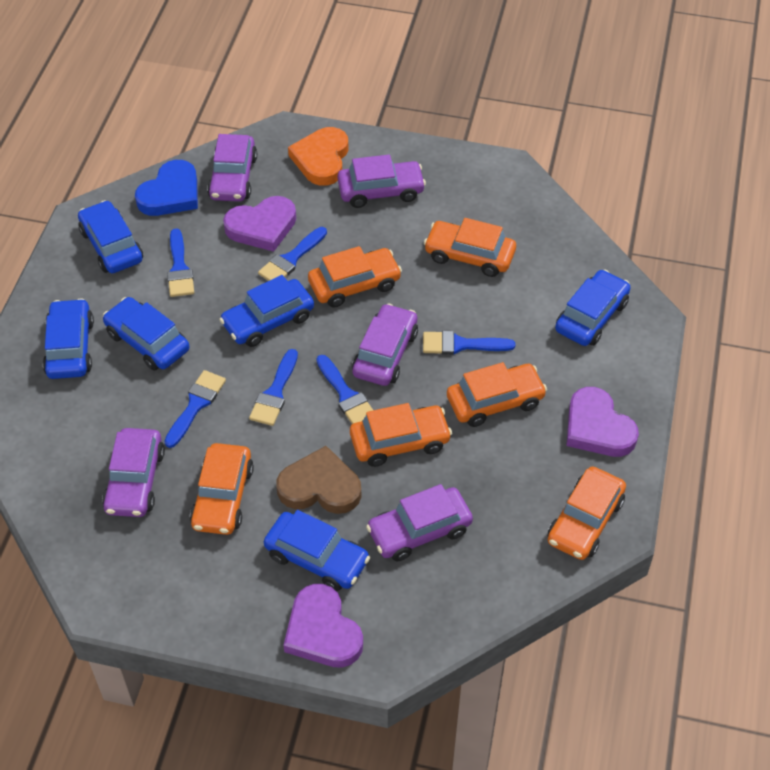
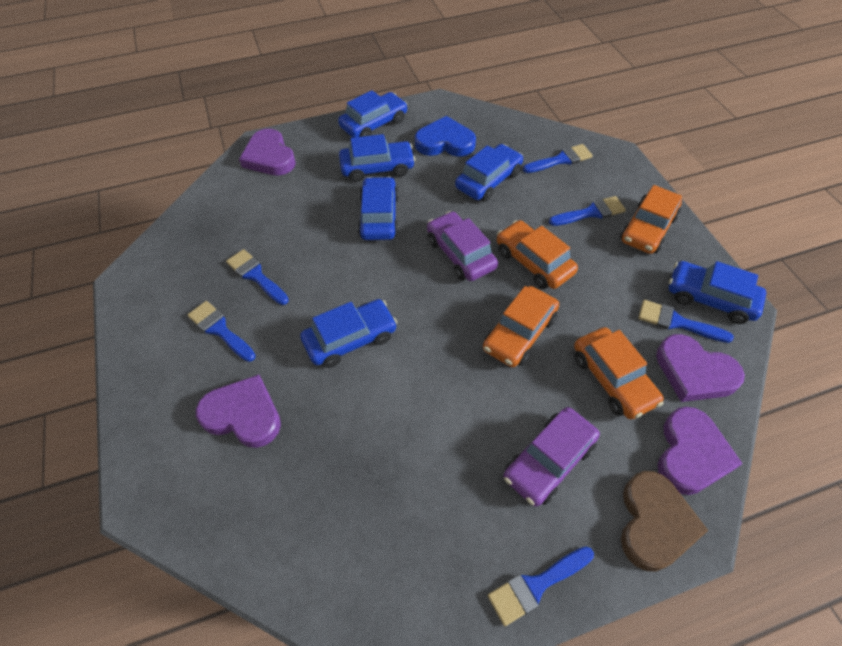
orange car: [190,443,254,535] [308,246,402,308] [350,403,452,467] [424,218,516,277] [447,362,547,427] [548,466,626,560] = 6 -> [483,286,559,367] [497,220,578,289] [574,327,664,419] [620,185,682,254] = 4
orange heart: [288,127,349,186] = 1 -> none = 0
purple car: [102,428,165,517] [207,134,257,202] [337,155,426,208] [352,303,418,386] [366,484,473,561] = 5 -> [427,211,498,281] [503,407,600,507] = 2
purple heart: [223,196,296,252] [283,584,363,668] [567,387,639,457] = 3 -> [196,375,281,448] [239,129,296,176] [656,334,745,402] [658,407,742,495] = 4

